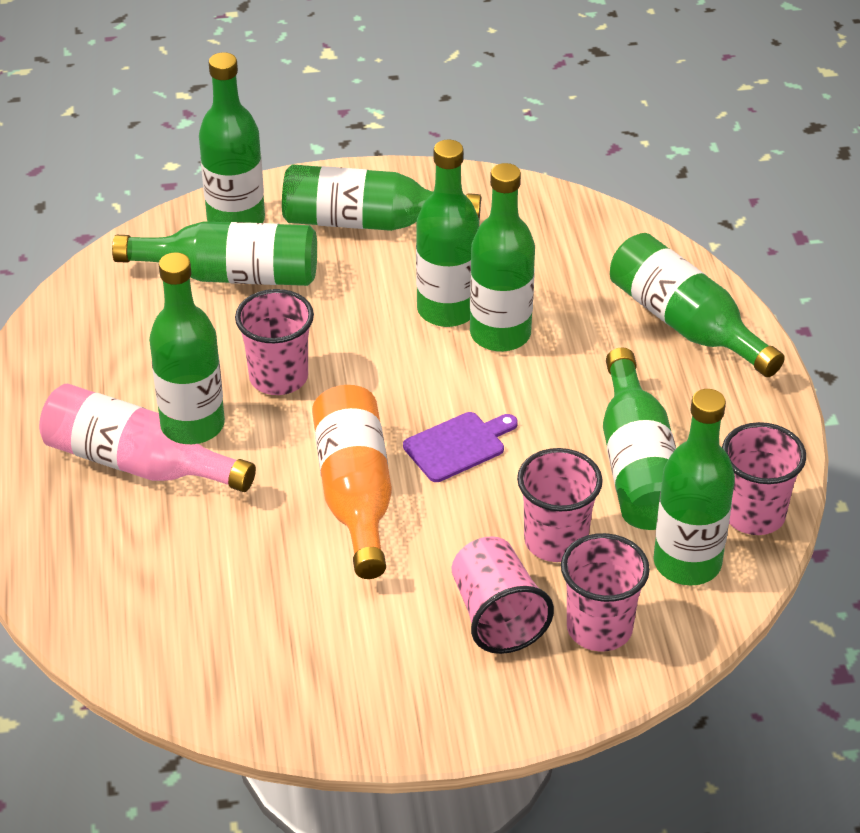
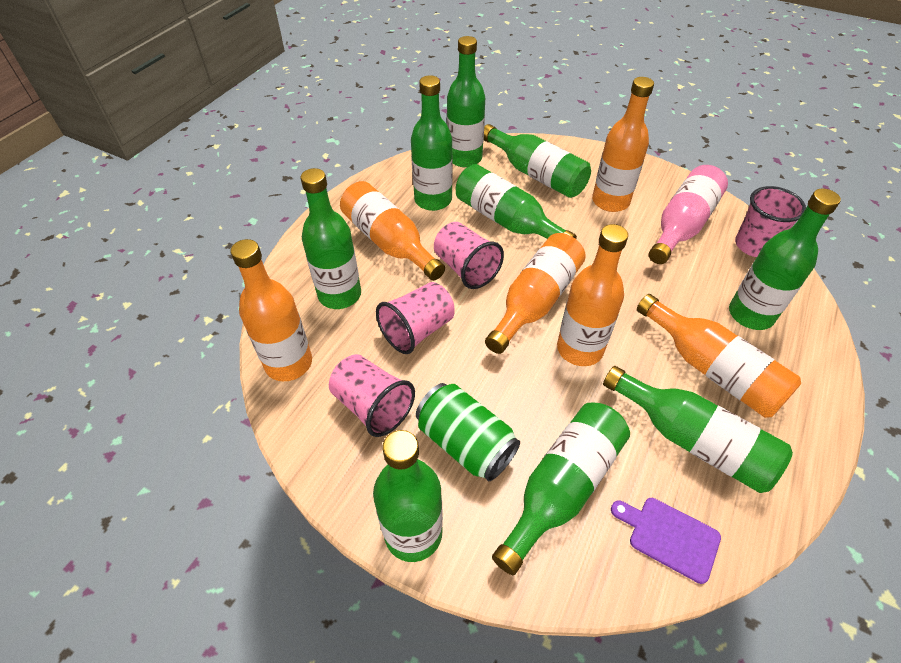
green can: none = 0 -> [416,383,520,481] = 1
orange bottle: [312,385,392,579] = 1 -> [230,239,312,381] [340,181,445,281] [485,233,586,354] [557,224,628,366] [592,77,654,212] [637,294,801,418] = 6
pink cup: [235,289,314,395] [452,536,554,654] [517,448,603,562] [561,533,650,651] [722,422,806,535] = 5 -> [329,354,415,437] [376,282,455,354] [434,222,504,289] [735,186,806,257] = 4

